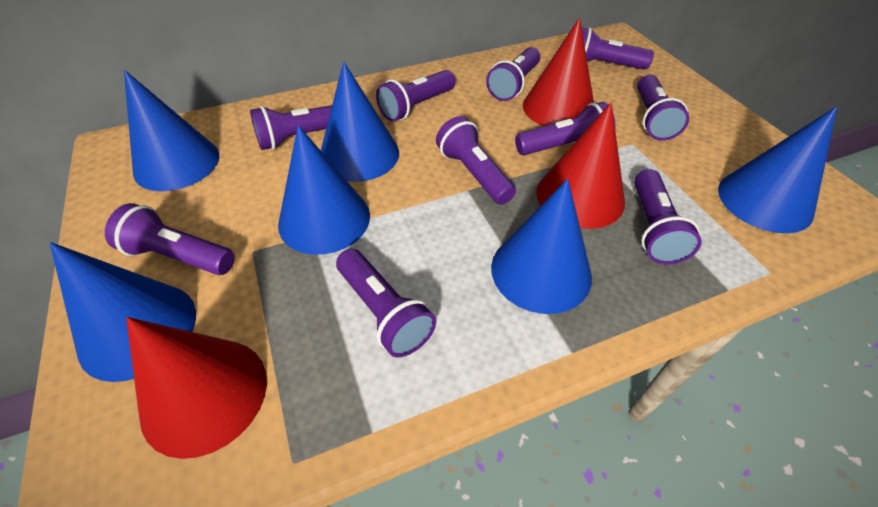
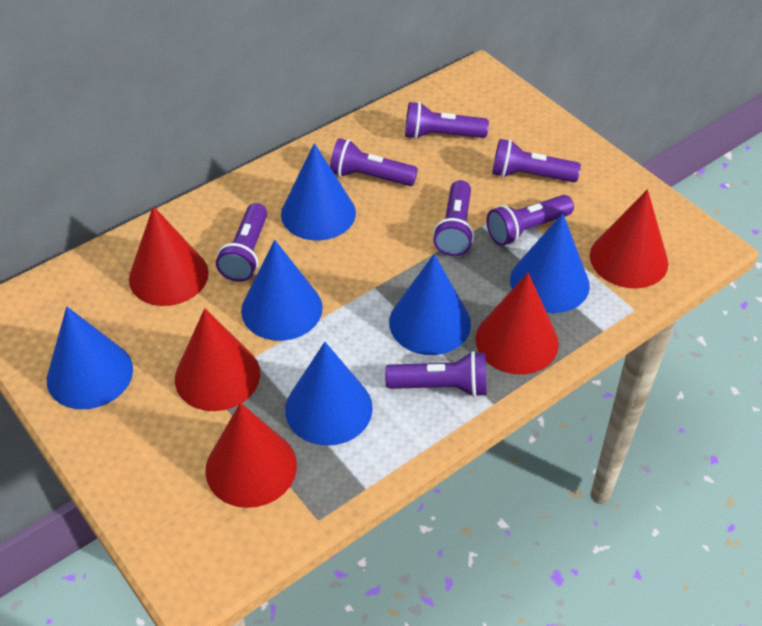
purple flashlight: [105,203,235,275] [250,105,332,150] [336,249,436,357] [376,70,455,122] [436,116,516,205] [486,47,540,101] [515,102,616,155] [582,27,654,70] [634,169,702,264] [637,75,689,141] = 10 -> [216,203,267,282] [330,138,418,186] [385,351,487,397] [405,102,489,139] [433,180,474,256] [486,195,574,246] [492,139,581,182] = 7
red cone: [126,317,267,459] [523,18,594,126] [536,102,625,229] = 3 -> [129,206,209,306] [175,308,260,411] [205,403,297,508] [475,273,559,374] [590,189,668,288] = 5

